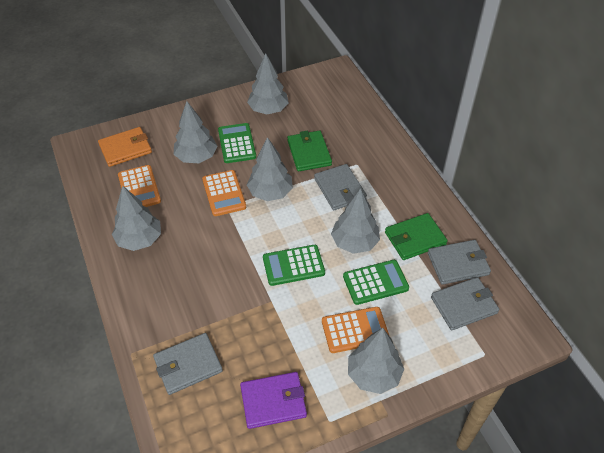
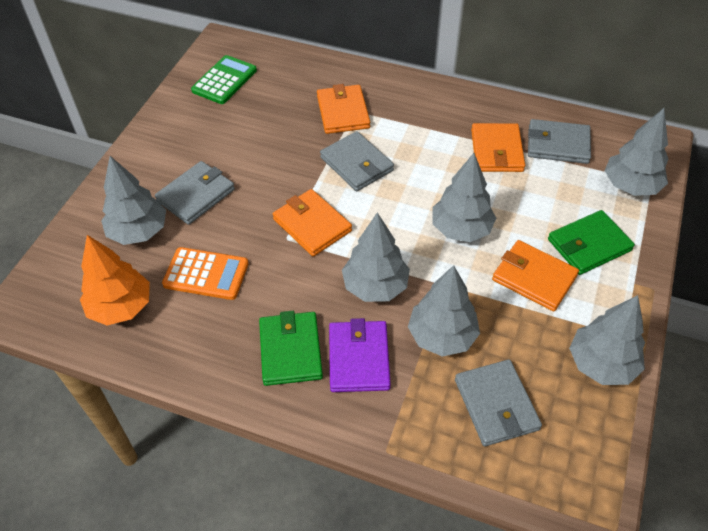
green calculator: [218,123,256,163] [263,245,325,286] [343,260,409,305] = 3 -> [191,55,257,104] = 1
orange calculator: [118,165,161,207] [202,170,246,216] [322,307,389,353] = 3 -> [162,247,248,300] = 1
orange tree: none = 0 -> [80,235,150,325] = 1
orange wallet: [98,127,152,167] = 1 -> [273,189,352,256] [317,84,370,134] [471,123,525,172] [492,240,579,311] = 4

